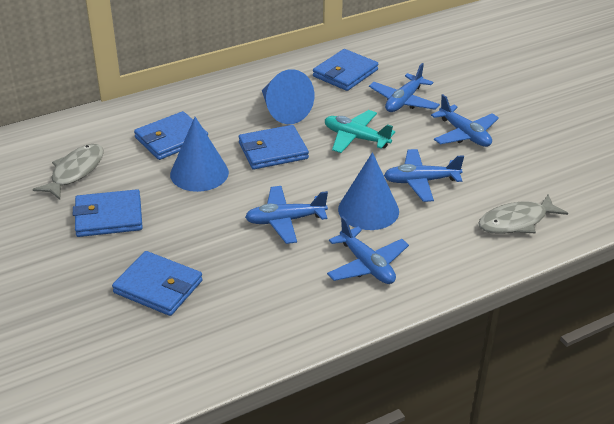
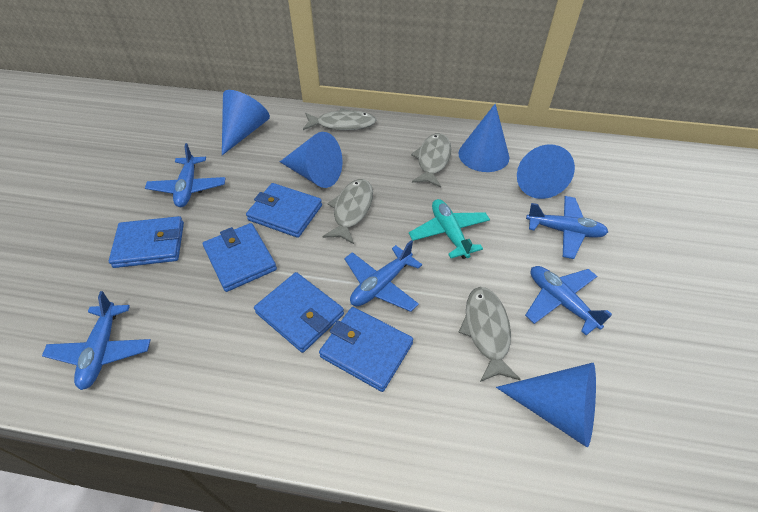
blue cone: [170,117,229,192] [262,69,314,124] [338,152,399,230] = 3 -> [222,90,270,155] [280,132,342,188] [459,103,510,172] [496,363,596,447] [517,144,575,199] = 5
grey fish: [33,144,104,200] [478,194,568,234] = 2 -> [303,108,376,130] [323,179,373,244] [411,133,451,187] [458,287,521,382] = 4

